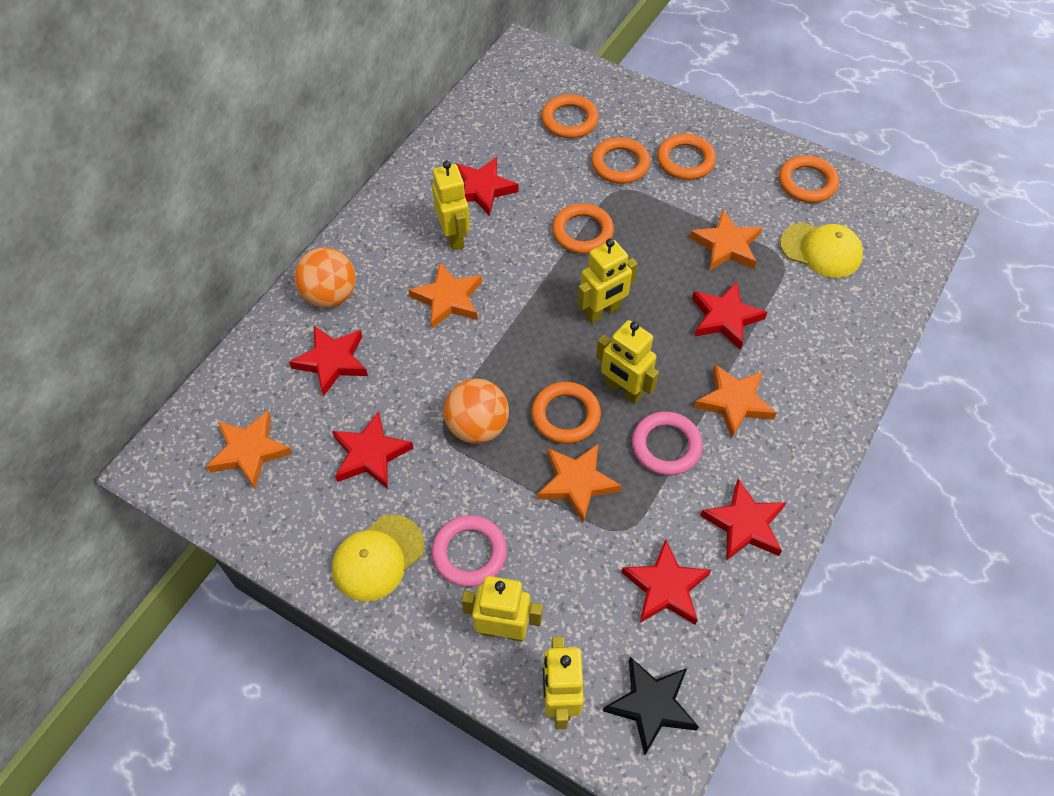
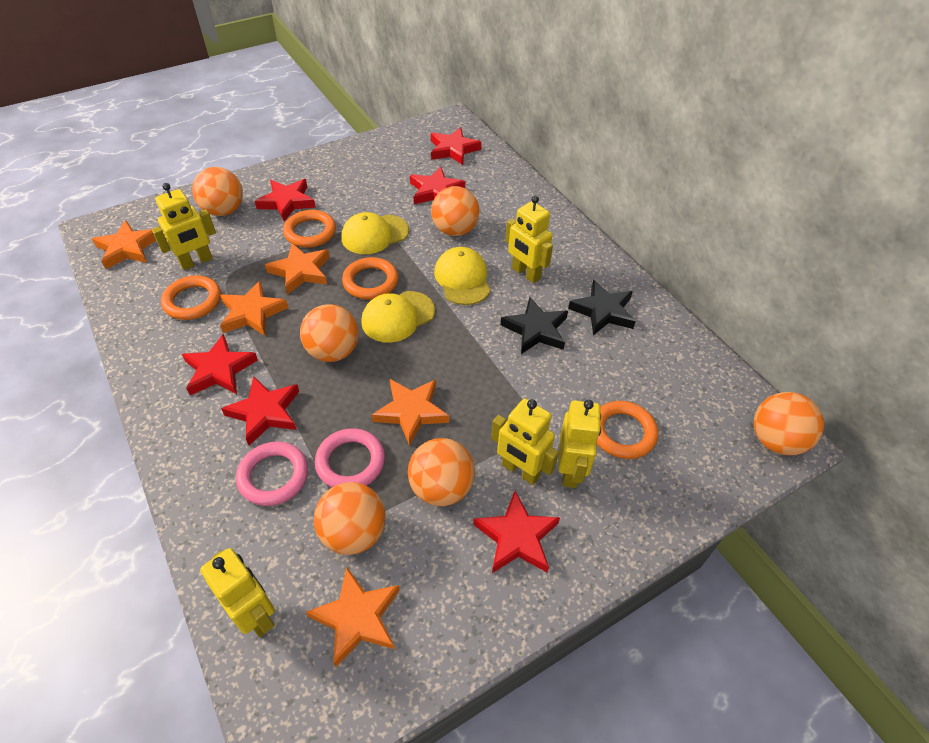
black star: [603,657,699,755] = 1 -> [500,297,568,354] [568,280,636,335] = 2
orange ball: [294,247,356,308] [444,379,509,444] = 2 -> [192,167,243,216] [300,304,359,362] [314,482,386,555] [408,438,475,506] [431,186,480,236] [754,392,824,455] = 6
orange ring: [532,382,601,444] [541,94,598,138] [552,203,614,254] [591,137,650,184] [657,134,716,180] [779,155,839,203] = 6 -> [161,275,221,320] [283,210,336,248] [342,257,398,300] [597,401,658,459] = 4
yellow cap: [332,514,424,602] [780,222,863,278] = 2 -> [341,212,409,254] [361,291,435,343] [434,247,491,305] = 3

